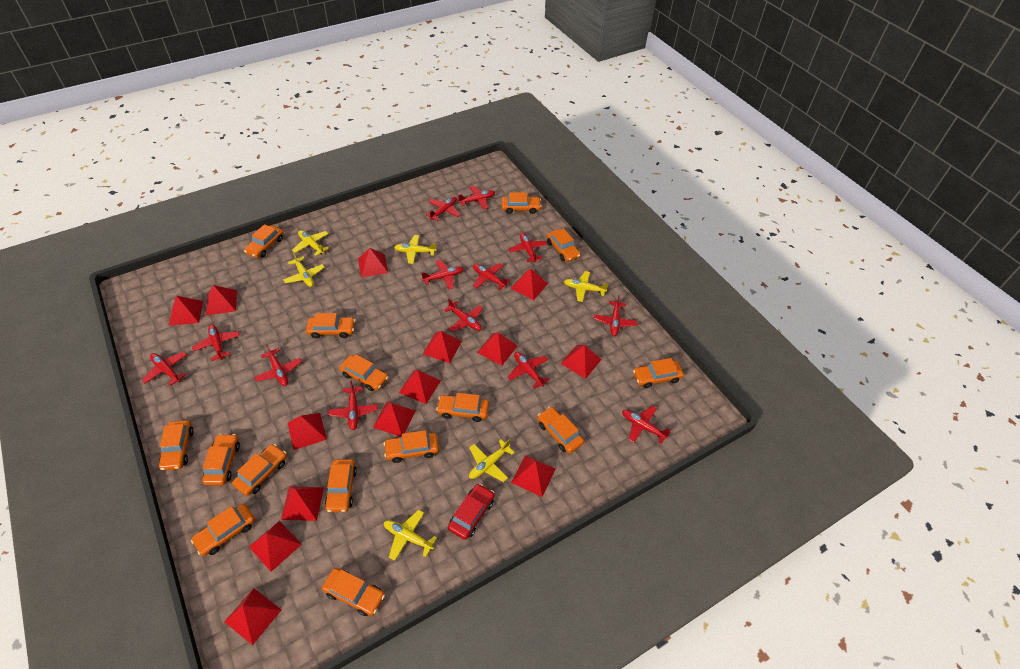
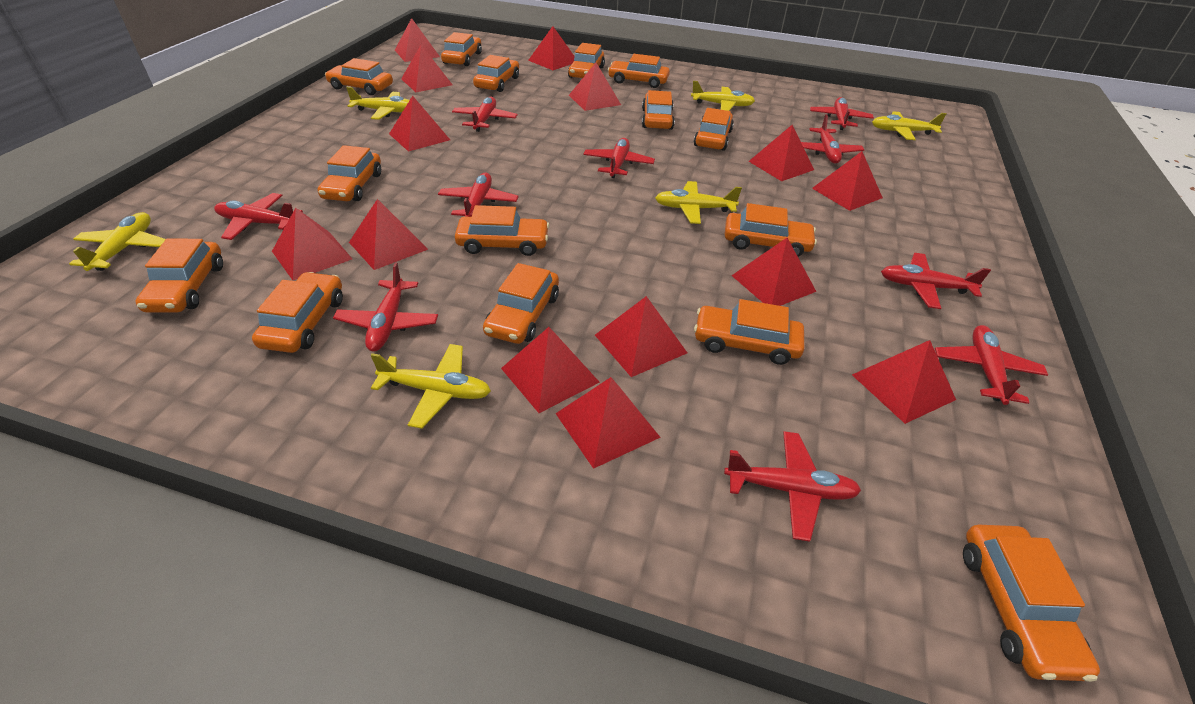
red car: [448,484,495,540] = 1 -> none = 0
red plane: [142,352,187,386] [192,324,240,361] [254,345,301,386] [328,381,378,430] [421,260,464,289] [426,197,461,221] [444,298,483,332] [458,185,495,210] [473,263,510,290] [507,352,549,389] [509,233,547,262] [594,295,637,336] [622,406,670,444] = 13 -> [214,193,303,240] [333,263,438,351] [438,173,518,217] [452,97,517,132] [583,138,655,178] [724,431,861,541] [801,114,864,164] [810,97,874,130] [881,253,991,309] [935,325,1048,405] = 10

